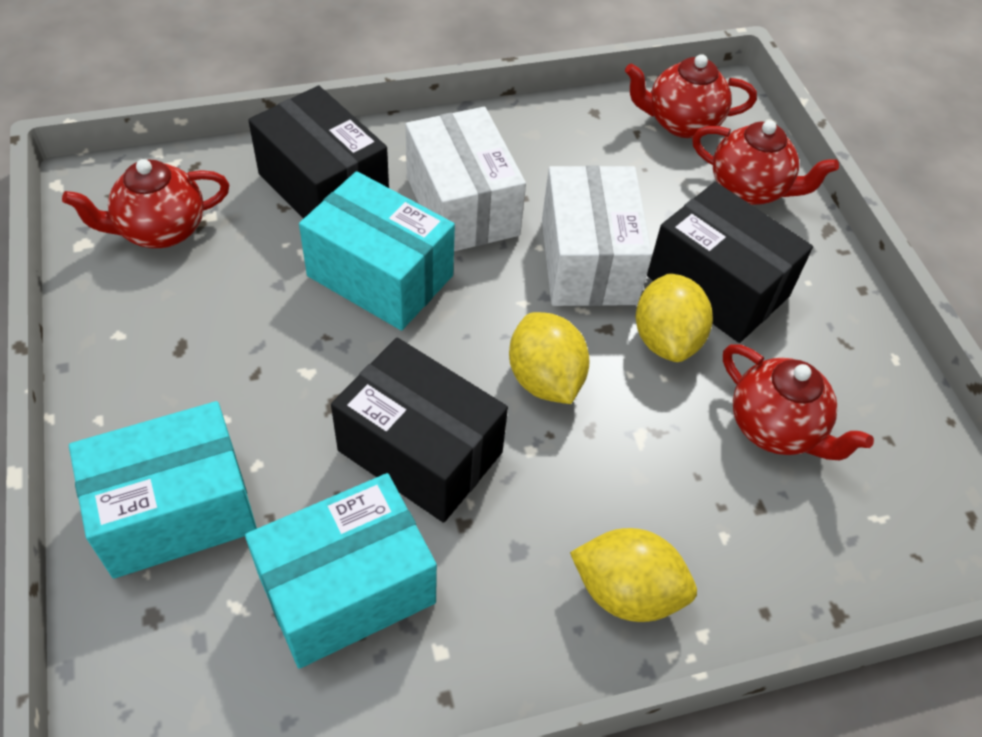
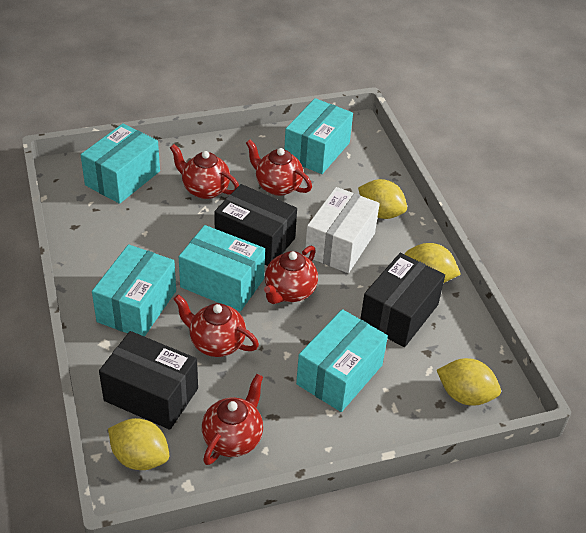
red teapot: [62,159,229,248] [625,54,757,138] [692,120,839,205] [723,344,874,460] = 4 -> [170,144,239,199] [174,294,259,357] [202,374,263,465] [246,139,312,196] [264,246,318,304] = 5
turquoise box: [69,401,257,579] [245,473,437,669] [299,171,455,330] = 3 -> [81,123,160,204] [92,244,176,337] [179,225,265,311] [284,98,353,174] [296,309,388,412] = 5
white box: [405,107,526,251] [542,165,652,306] = 2 -> [305,187,380,273] = 1
yellow lemon: [509,312,590,404] [570,528,697,622] [636,273,713,362] = 3 -> [108,418,169,470] [358,179,407,219] [405,243,461,283] [437,358,501,406] = 4

